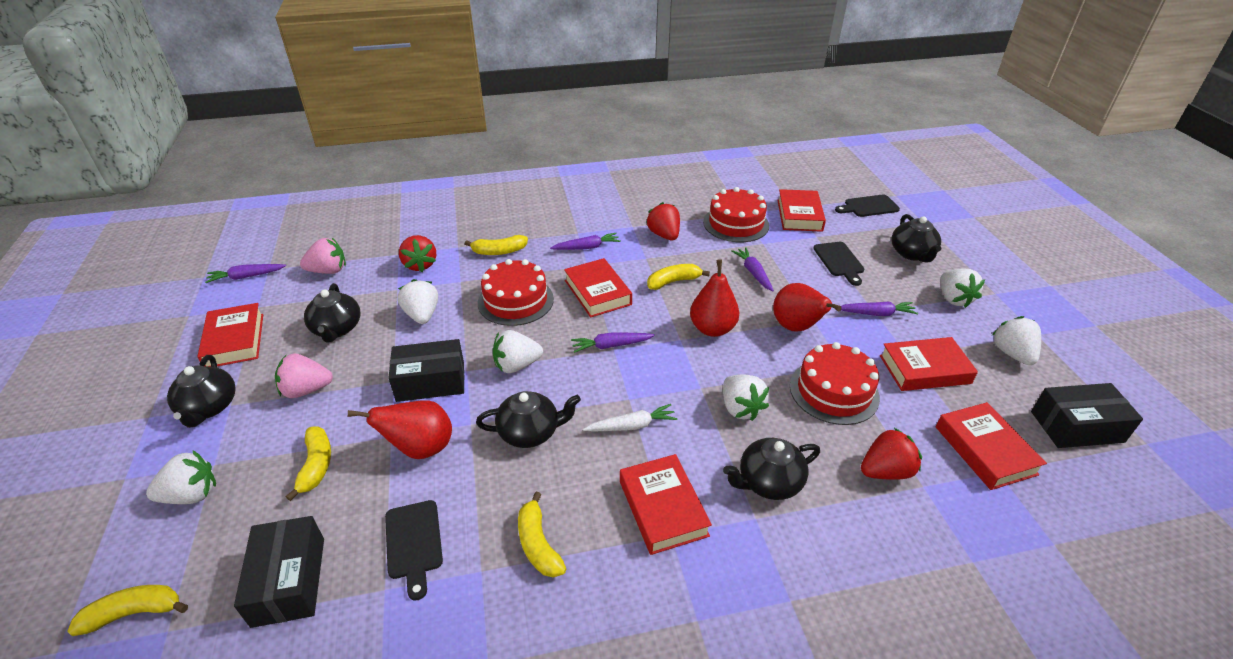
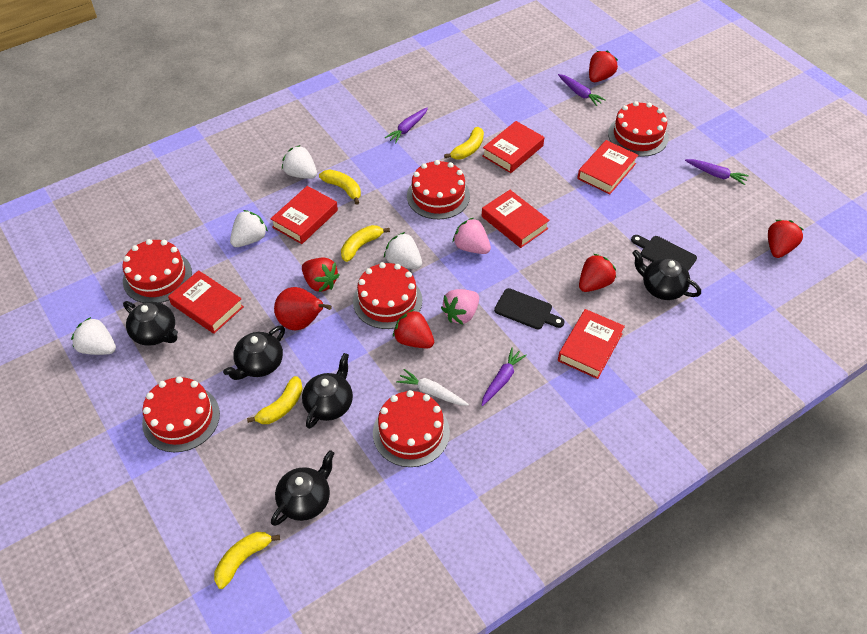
black box: [234,516,324,628] [388,339,464,402] [1031,383,1143,448] = 3 -> none = 0
black cutting board: [385,500,443,601] [813,242,864,286] [835,195,900,217] = 3 -> [494,288,565,329] [631,235,697,271] = 2
purple carrot: [205,264,286,283] [550,233,621,250] [571,332,655,353] [731,247,774,292] [841,302,918,316] = 5 -> [385,107,428,144] [482,347,527,406] [558,74,606,106] [685,159,749,185] = 4
red cake: [478,259,554,326] [703,187,769,242] [790,342,880,425] = 3 -> [123,239,192,303] [142,376,220,452] [353,262,422,329] [373,390,450,467] [407,160,470,219] [608,101,669,157] = 6
red pear: [348,400,452,459] [690,259,740,337] [773,283,842,332] = 3 -> [274,287,332,330] = 1
red strawberry: [399,235,436,272] [646,202,680,240] [861,428,922,480] = 3 -> [302,257,340,292] [393,309,434,348] [579,254,616,292] [589,51,618,82] [768,220,804,258] = 5
white strawberry: [146,450,216,504] [398,279,438,324] [493,330,543,373] [723,375,769,421] [940,269,985,308] [992,316,1041,365] = 6 -> [71,317,116,355] [230,210,268,247] [282,145,317,179] [384,232,422,269] = 4

